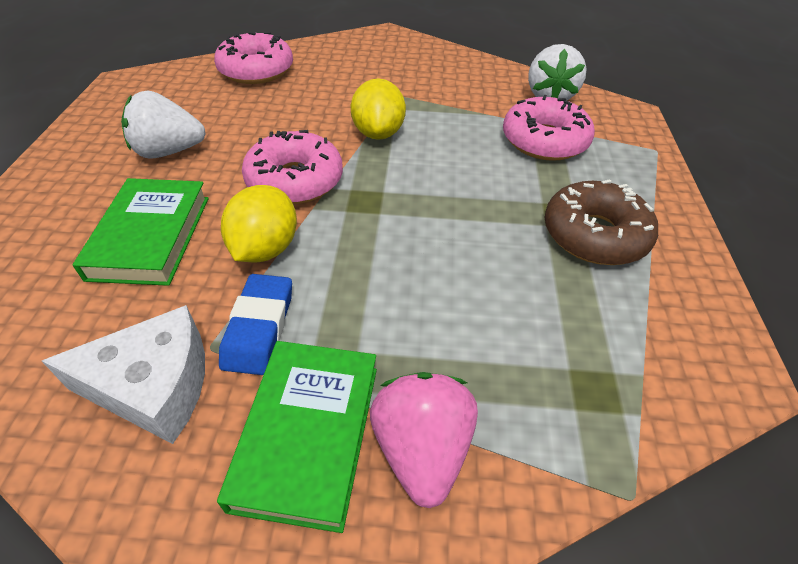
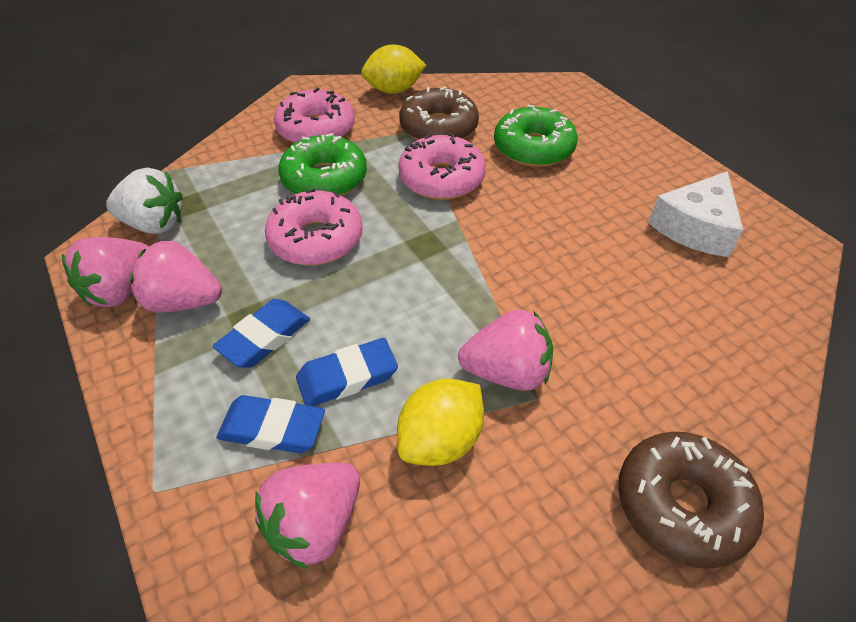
blue eraser: [219,274,292,375] = 1 -> [212,299,310,368] [216,395,325,453] [296,338,398,406] = 3
brown donut: [545,179,658,265] = 1 -> [399,87,479,140] [618,432,764,569] = 2
green book: [73,178,209,286] [217,341,377,533] = 2 -> none = 0
green donut: none = 0 -> [278,133,367,196] [494,105,578,167] = 2
pink strawberry: [370,372,478,508] = 1 -> [62,237,148,307] [130,241,222,313] [255,463,360,569] [458,309,553,391] = 4
white strawberry: [121,91,206,159] [528,44,587,101] = 2 -> [106,168,183,234] = 1

